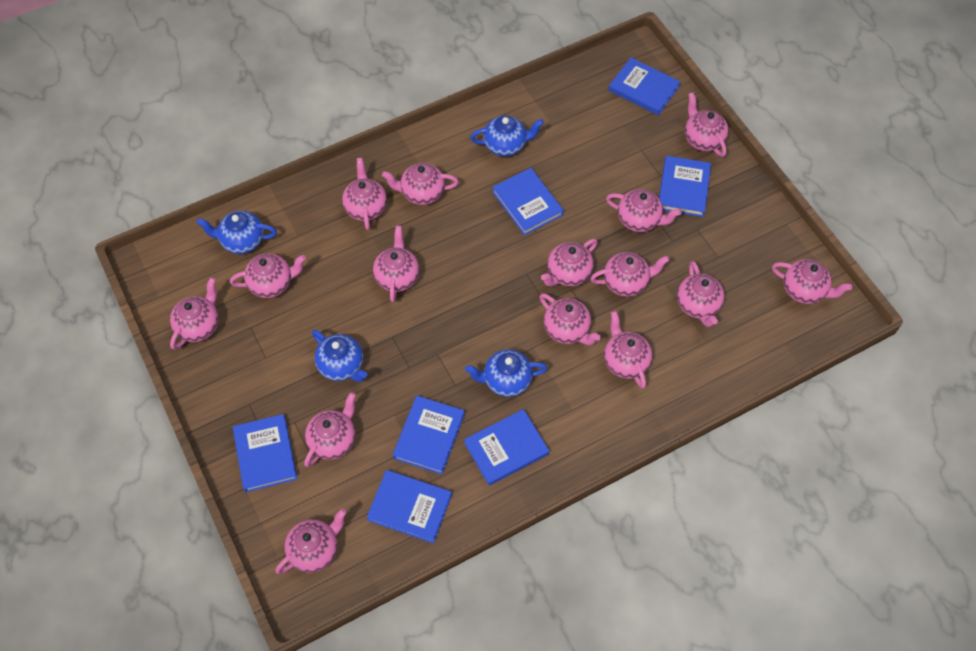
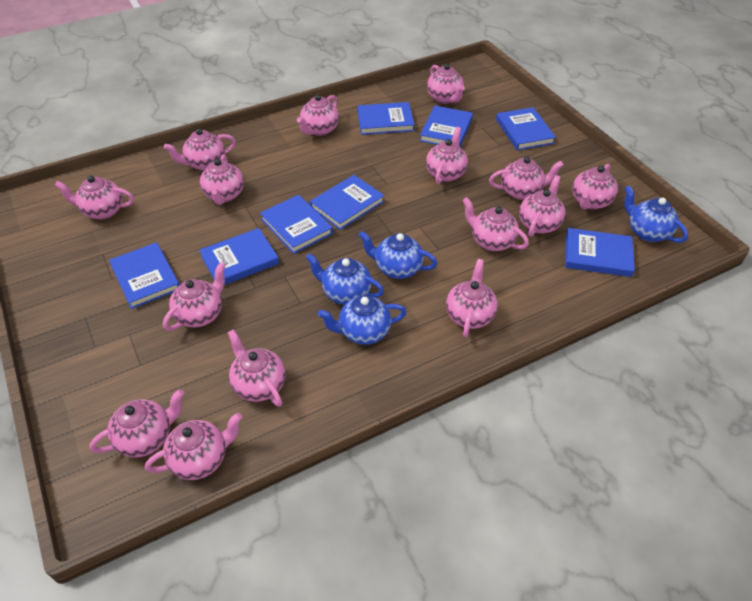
blue book: [233,414,297,492] [367,470,452,543] [393,396,465,474] [464,409,549,486] [492,168,564,235] [608,58,681,115] [659,156,711,217] = 7 -> [109,242,180,309] [199,228,279,285] [260,195,333,254] [310,175,384,230] [357,102,415,135] [420,106,473,147] [496,107,556,150] [565,228,635,277] = 8

